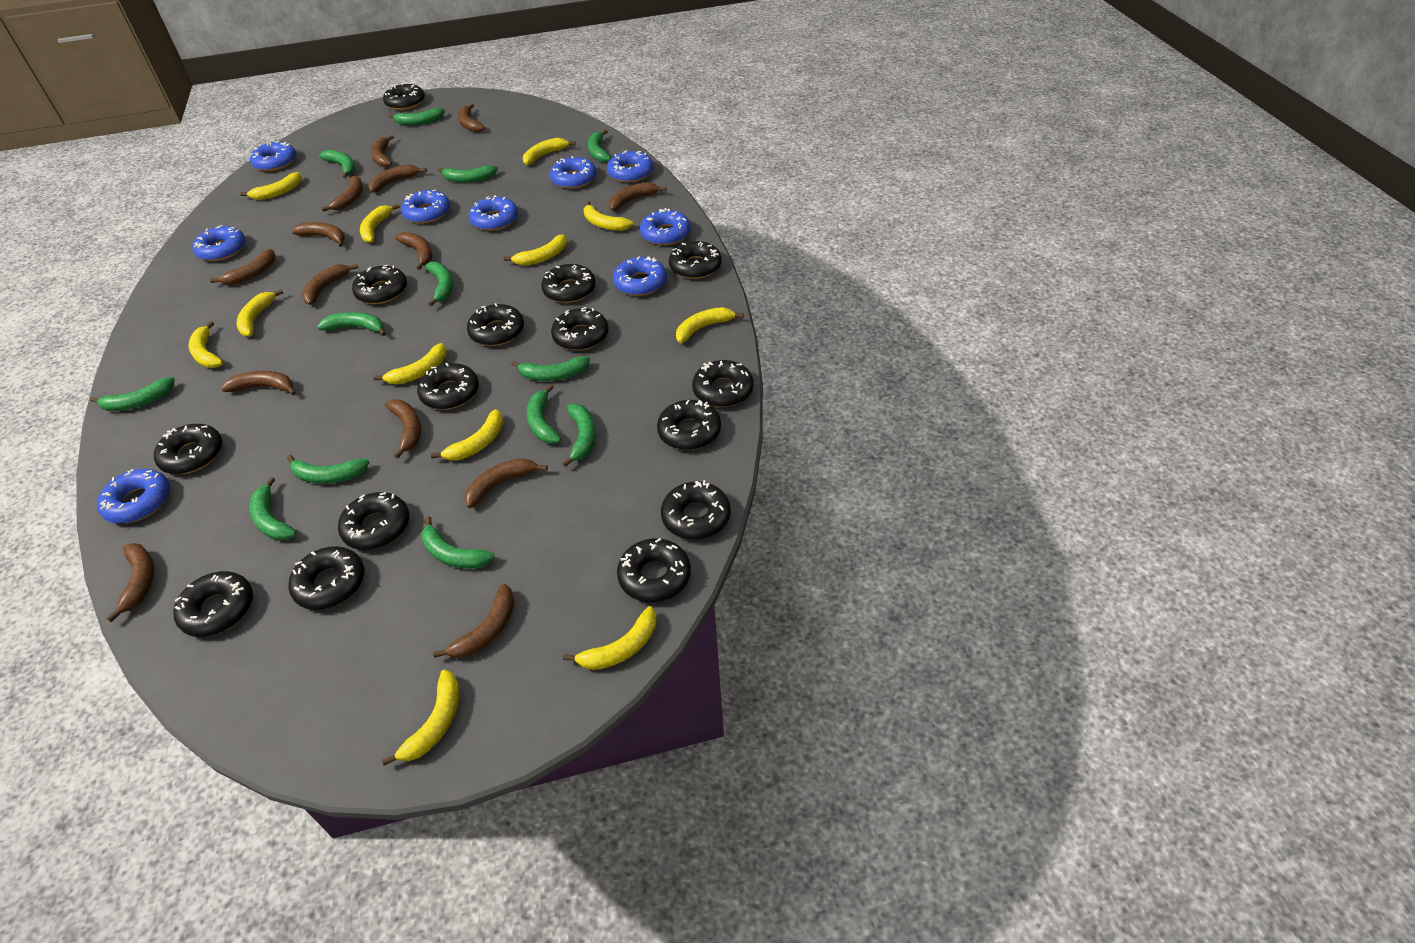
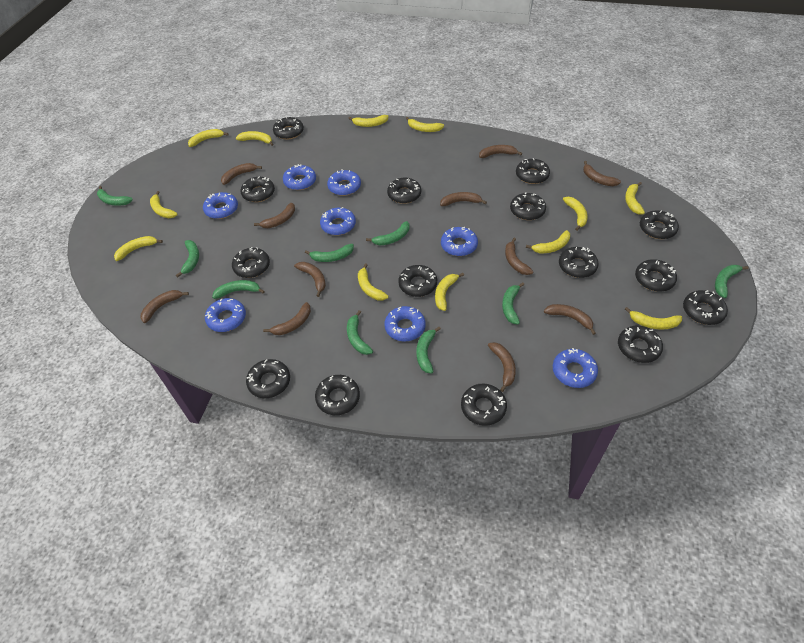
blue donut: [97,469,170,523] [192,225,246,261] [250,141,296,171] [401,189,450,223] [469,195,518,231] [550,156,597,189] [607,150,654,183] [613,256,667,296] [640,208,691,245] = 9 -> [203,192,238,219] [205,298,246,332] [283,164,316,190] [320,207,356,235] [327,169,361,196] [384,306,426,341] [441,227,478,256] [553,348,598,388] = 8
brown banana: [106,543,154,622] [210,249,276,285] [221,371,296,395] [292,222,345,247] [302,264,358,305] [322,176,363,212] [368,164,427,193] [371,135,394,167] [385,400,421,459] [395,232,432,270] [433,584,515,658] [458,103,485,133] [464,459,548,508] [609,182,666,211] = 14 -> [141,290,189,323] [221,163,262,185] [254,203,295,228] [263,302,311,335] [294,262,326,297] [440,192,487,206] [479,145,522,158] [488,342,516,392] [505,238,534,275] [544,304,596,335] [583,161,621,186] = 11
green banana: [90,377,175,411] [249,477,297,540] [287,455,369,484] [317,312,386,336] [319,150,355,178] [389,108,445,125] [421,516,495,569] [426,262,453,307] [438,165,498,183] [511,356,590,381] [527,384,561,444] [562,404,596,467] [588,129,611,162] = 13 -> [97,186,133,206] [176,240,199,277] [212,280,265,299] [305,244,354,262] [347,310,373,355] [366,221,410,245] [417,327,441,374] [502,283,524,325] [715,265,749,298] = 9

